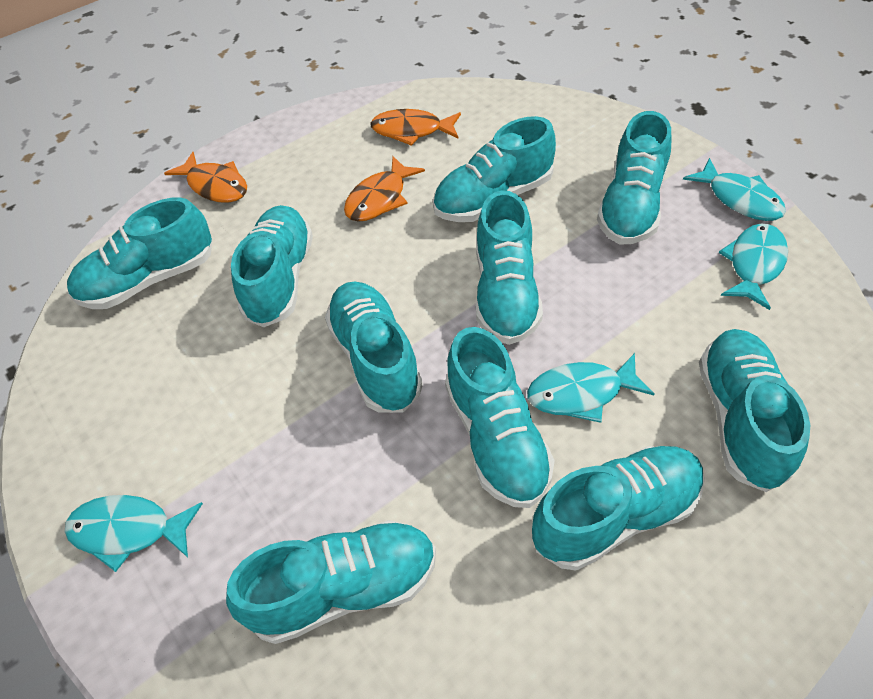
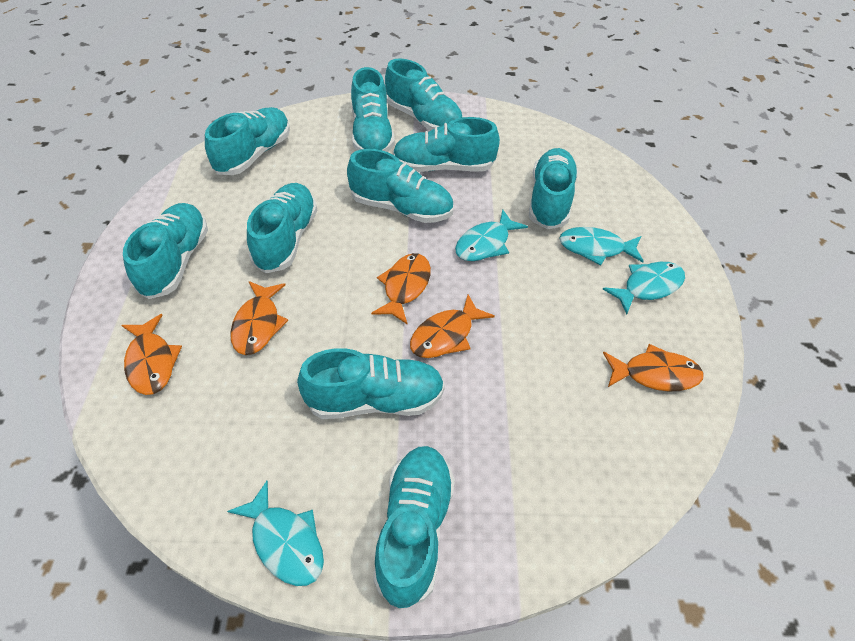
orange fish: [164,152,247,203] [344,156,425,222] [370,109,461,146] = 3 -> [121,314,182,395] [230,281,288,355] [371,253,431,324] [410,295,495,358] [603,344,704,391] = 5

